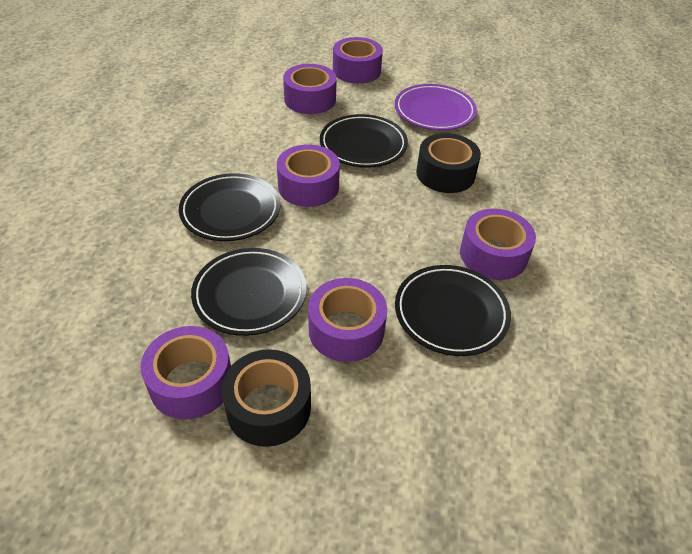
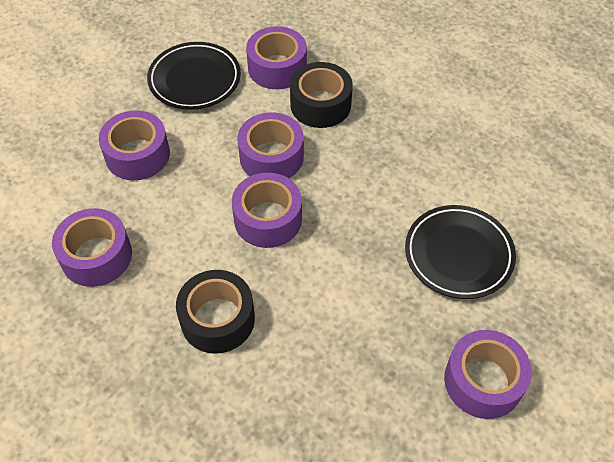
black plate: [179,173,280,241] [191,248,307,336] [320,114,408,168] [395,265,511,356] = 4 -> [147,42,241,110] [405,205,516,299] = 2
purple plate: [395,84,477,130] = 1 -> none = 0

